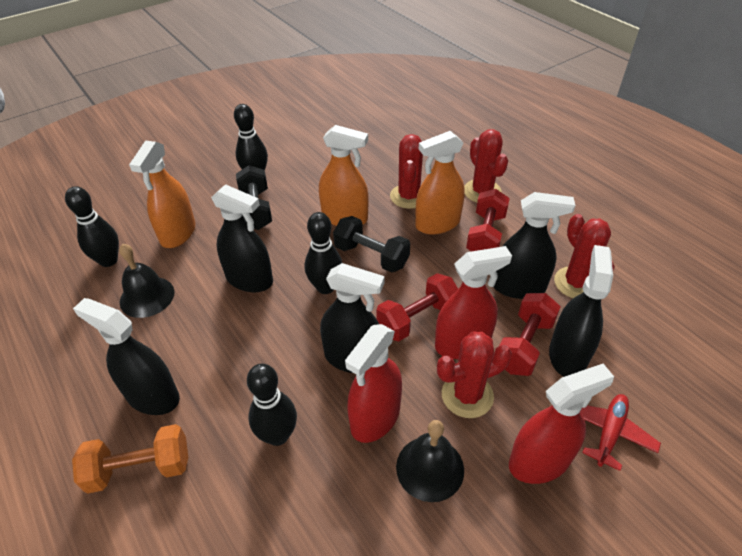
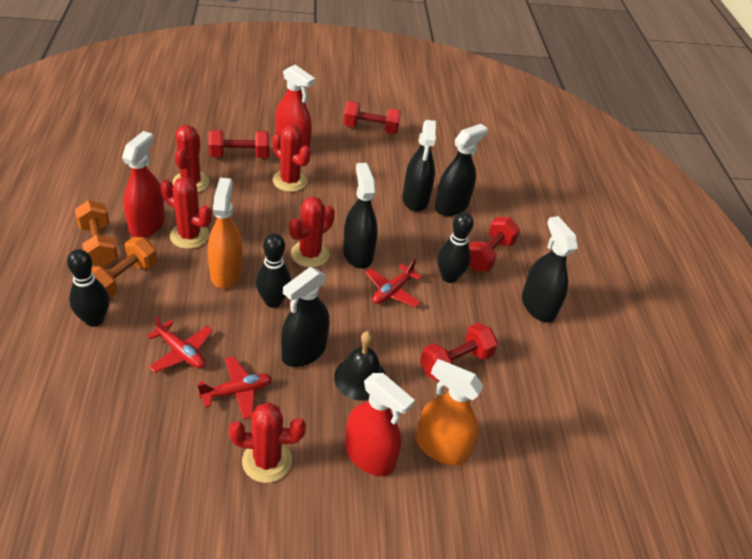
black bell: [119,244,174,318] [396,420,464,502] = 2 -> [334,331,386,401] = 1
black bowling pin: [65,186,119,267] [234,104,268,170] [247,364,297,446] [305,212,342,294] = 4 -> [67,249,109,327] [256,233,291,308] [437,212,474,283] = 3
black dumbbell: [236,165,272,230] [333,216,410,273] = 2 -> none = 0
orange dumbbell: [72,424,188,494] = 1 -> [75,200,118,267] [91,237,158,299] = 2
orange spray bottle: [129,141,195,248] [319,125,369,226] [416,131,465,235] = 3 -> [208,178,243,289] [416,359,484,465] = 2
red cactus: [390,134,423,209] [437,332,512,418] [464,129,508,202] [554,214,615,298] = 4 -> [160,177,212,249] [172,125,209,192] [229,402,306,483] [272,125,311,192] [289,197,335,267] = 5
red dumbbell: [377,273,458,341] [466,189,510,251] [499,293,560,376] = 3 -> [209,130,269,158] [343,101,401,134] [420,323,498,382] [469,217,520,272] = 4
red plane: [580,394,661,471] = 1 -> [147,316,213,373] [198,356,272,420] [365,259,422,307] = 3

